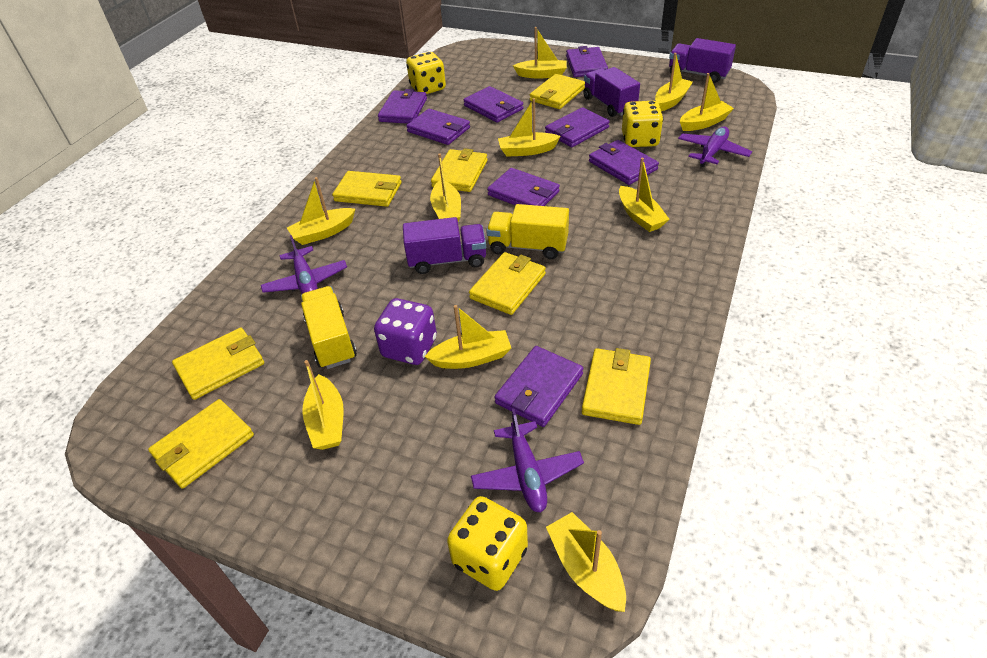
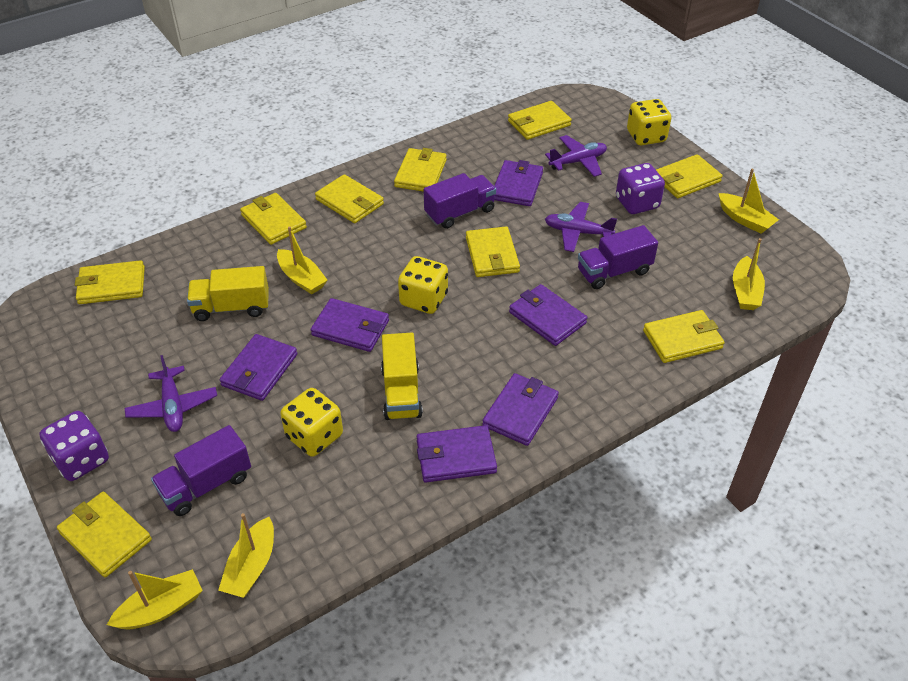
purple dice: [374,298,437,365] = 1 -> [39,411,109,481] [616,163,665,214] = 2
purple wallet: [378,89,427,124] [406,109,470,145] [464,86,524,123] [487,168,560,206] [494,346,583,427] [545,107,610,147] [566,46,608,77] [589,140,659,185] = 8 -> [220,334,297,401] [311,298,389,352] [417,425,497,482] [482,373,559,446] [494,160,543,206] [509,284,587,346] = 6
yellow boat: [287,177,355,245] [302,360,344,450] [424,305,511,369] [430,154,461,221] [498,98,561,157] [513,27,567,79] [546,512,626,612] [619,158,669,232] [655,53,693,111] [680,73,734,131] = 10 -> [107,569,203,630] [218,513,274,598] [277,226,328,294] [718,169,779,234] [733,238,765,310] = 5
yellow wallet: [148,399,254,489] [172,327,264,400] [332,171,402,207] [431,148,487,192] [469,252,546,315] [530,74,585,109] [582,348,651,425] = 7 -> [57,492,152,577] [75,260,145,304] [240,193,307,245] [315,174,384,223] [394,148,447,192] [466,227,520,277] [508,101,572,140] [643,310,725,363] [656,154,723,198] = 9

